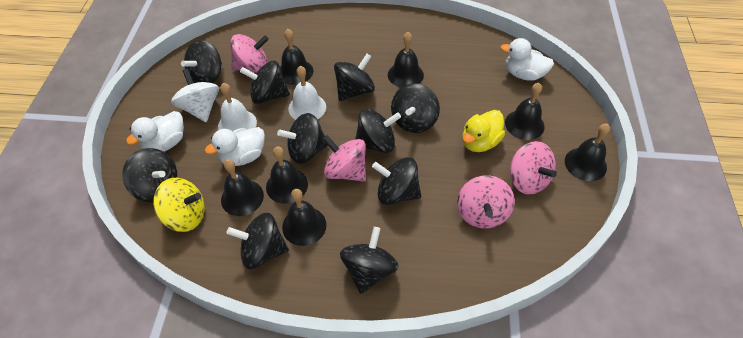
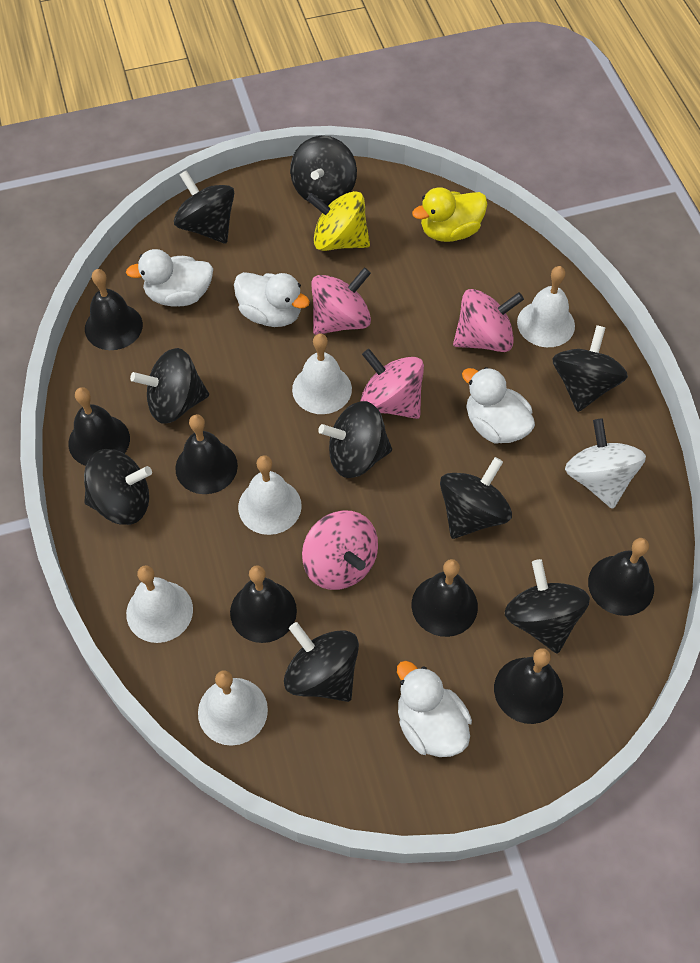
black spinning top: [122,148,177,202] [181,40,222,83] [227,212,289,269] [240,61,290,104] [277,113,328,164] [334,54,375,101] [340,227,399,294] [355,108,401,153] [372,157,421,205] [391,83,440,133] = 10 -> [84,449,152,525] [130,348,209,424] [174,170,234,243] [284,622,359,702] [290,136,357,206] [318,401,392,478] [440,457,512,539] [505,559,590,654] [552,325,628,412] = 9
white bell: [218,83,257,131] [289,66,326,120] = 2 -> [126,565,193,643] [198,671,268,746] [238,455,302,535] [292,333,352,414] [517,266,575,347] = 5
white duck: [126,111,184,152] [205,127,265,166] [500,38,554,81] = 3 -> [126,249,213,307] [234,272,310,327] [397,661,472,757] [462,367,535,443] = 4

